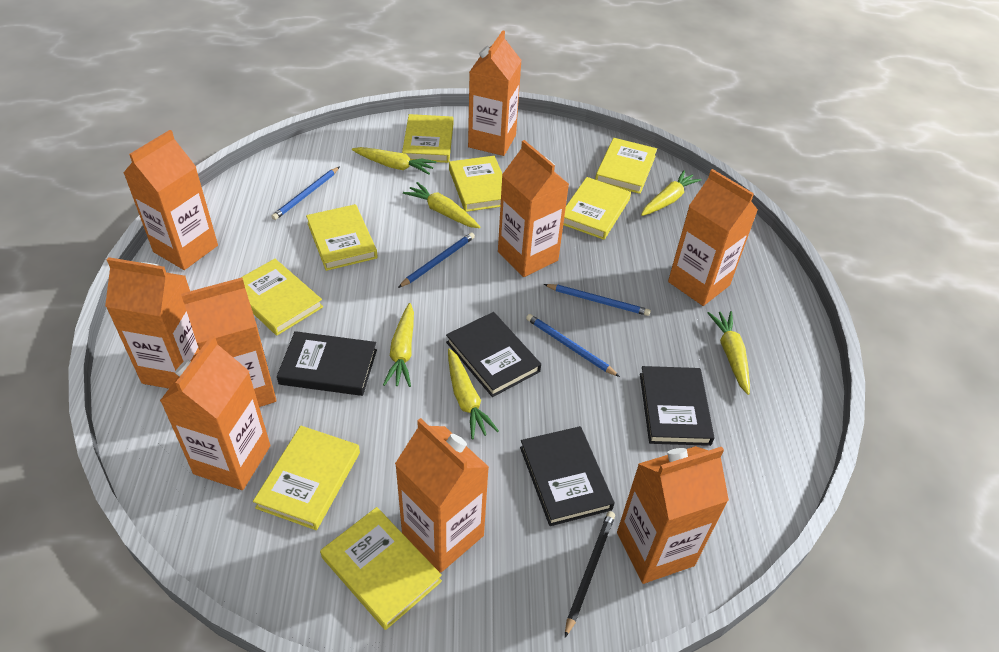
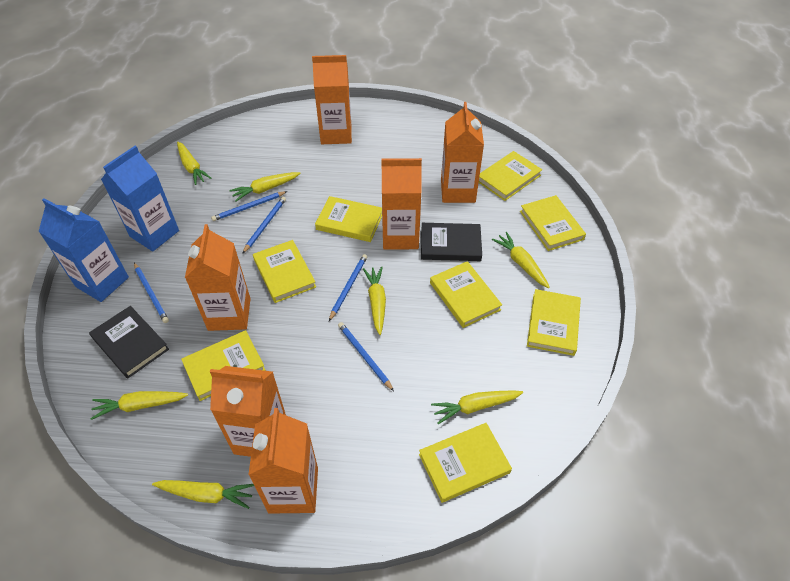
black book: [277,331,377,396] [446,312,541,397] [520,426,614,526] [640,366,715,446] = 4 -> [89,306,169,379] [421,223,482,261] = 2
black pencil: [565,511,615,637] = 1 -> none = 0
blue carton: none = 0 -> [38,198,129,302] [101,146,179,252] = 2
blue pencil: [271,166,340,220] [398,233,475,288] [526,314,620,377] [544,284,651,316] = 4 -> [134,263,169,323] [211,191,287,221] [242,197,286,254] [329,254,367,321] [338,322,394,391] = 5
orange carton: [105,257,200,389] [124,130,218,270] [160,335,270,490] [181,278,276,407] [395,418,489,573] [468,30,522,156] [498,140,569,277] [617,446,729,584] [668,169,758,306] = 9 -> [185,224,251,331] [210,366,286,457] [249,408,318,514] [312,55,352,144] [381,158,422,250] [441,102,484,203] = 6
yellow carrot: [352,147,436,175] [383,303,414,387] [403,182,480,228] [448,349,499,439] [641,170,702,216] [708,311,750,395] = 6 -> [90,391,188,420] [152,480,254,509] [177,142,212,185] [229,172,300,202] [363,266,386,335] [431,390,523,424] [492,232,550,288] = 7

